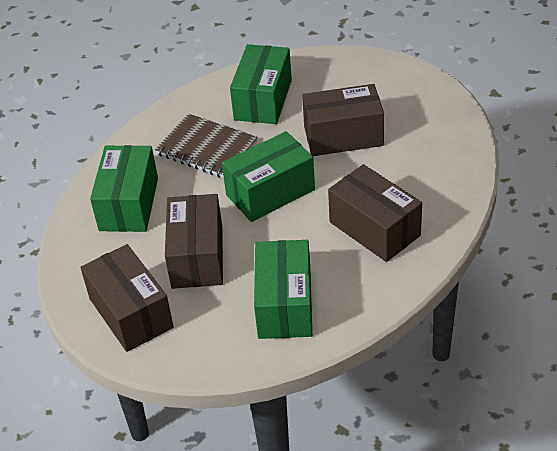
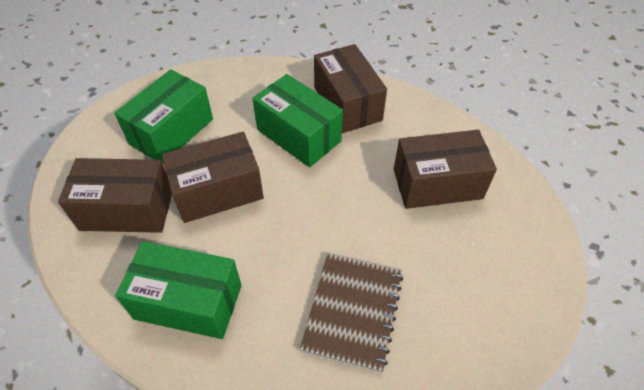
green box: [90,145,158,232] [222,131,315,222] [230,44,292,124] [254,240,312,339] = 4 -> [114,69,213,164] [115,241,242,339] [252,74,343,167] = 3

